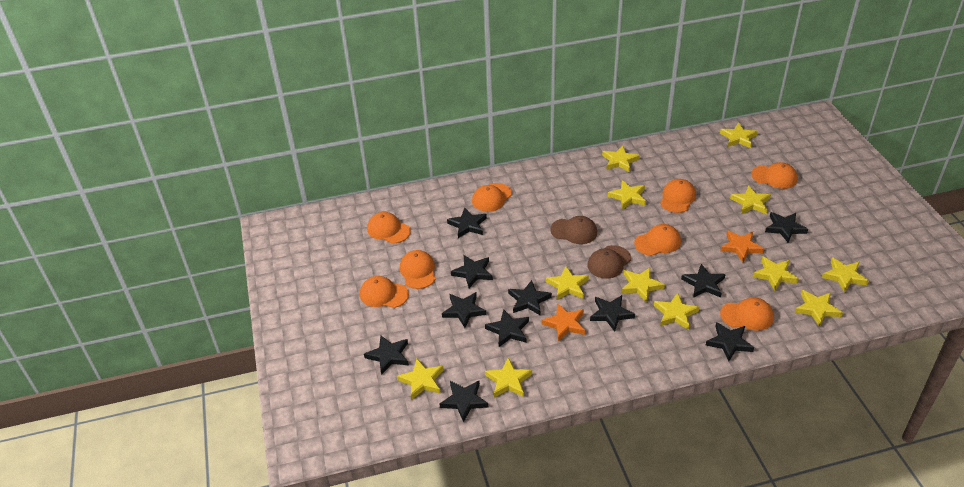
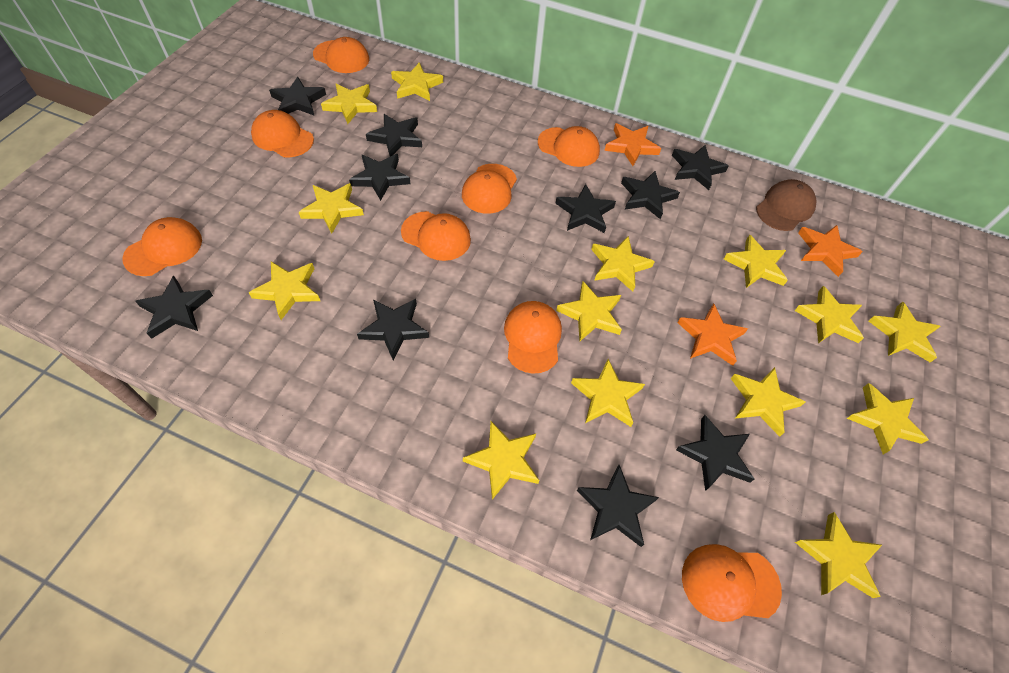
black star: [364,335,409,375] [439,381,488,422] [442,292,486,328] [447,208,487,238] [451,255,493,288] [485,309,529,347] [508,280,552,315] [590,295,635,332] [681,264,726,298] [706,322,754,361] [765,212,808,243] = 11 -> [135,275,213,339] [269,77,326,116] [349,154,410,201] [357,299,429,360] [366,114,422,157] [555,184,616,233] [577,465,659,547] [621,171,680,219] [672,145,729,190] [676,415,754,491] = 10
brown cap: [550,216,597,244] [588,245,631,279] = 2 -> [756,179,817,231] = 1
orange star: [541,303,585,341] [720,230,764,262] = 2 -> [604,123,661,166] [677,303,748,366] [798,225,863,277] = 3
yellow star: [397,359,443,400] [485,358,532,398] [546,266,589,300] [602,145,640,172] [608,180,646,210] [621,268,665,303] [654,293,699,330] [720,122,758,148] [730,185,771,214] [753,257,799,291] [795,290,843,327] [822,257,869,293] = 12 -> [249,262,320,320] [299,183,364,234] [321,83,377,124] [391,62,443,101] [463,421,539,500] [556,281,622,342] [571,359,645,427] [591,236,655,292] [724,234,788,288] [731,367,805,437] [794,286,864,343] [795,512,882,598] [847,383,929,454] [869,301,941,362] = 14

